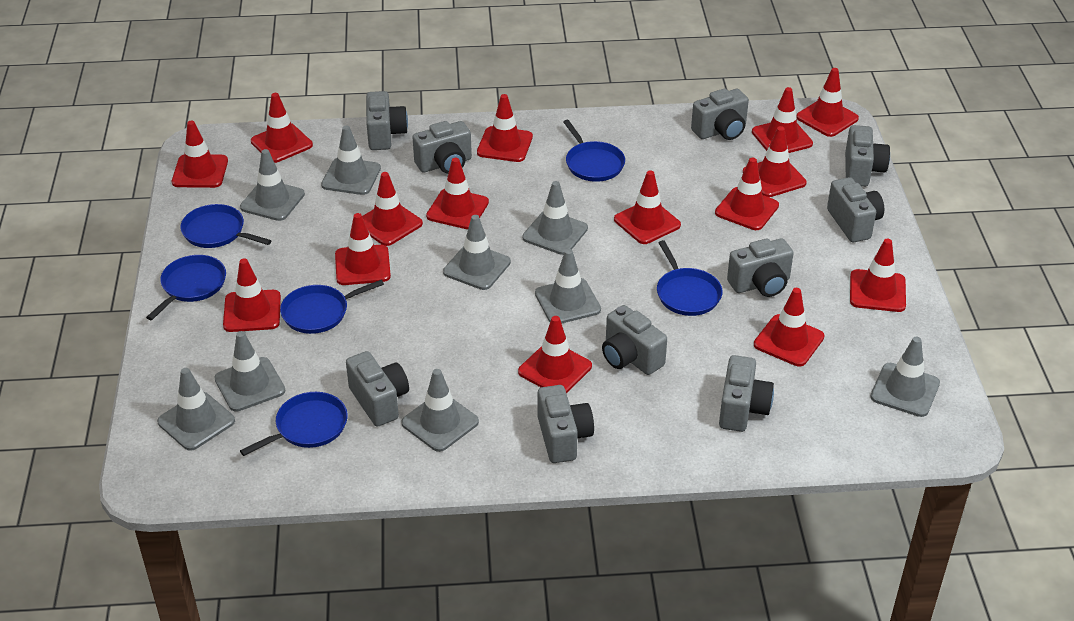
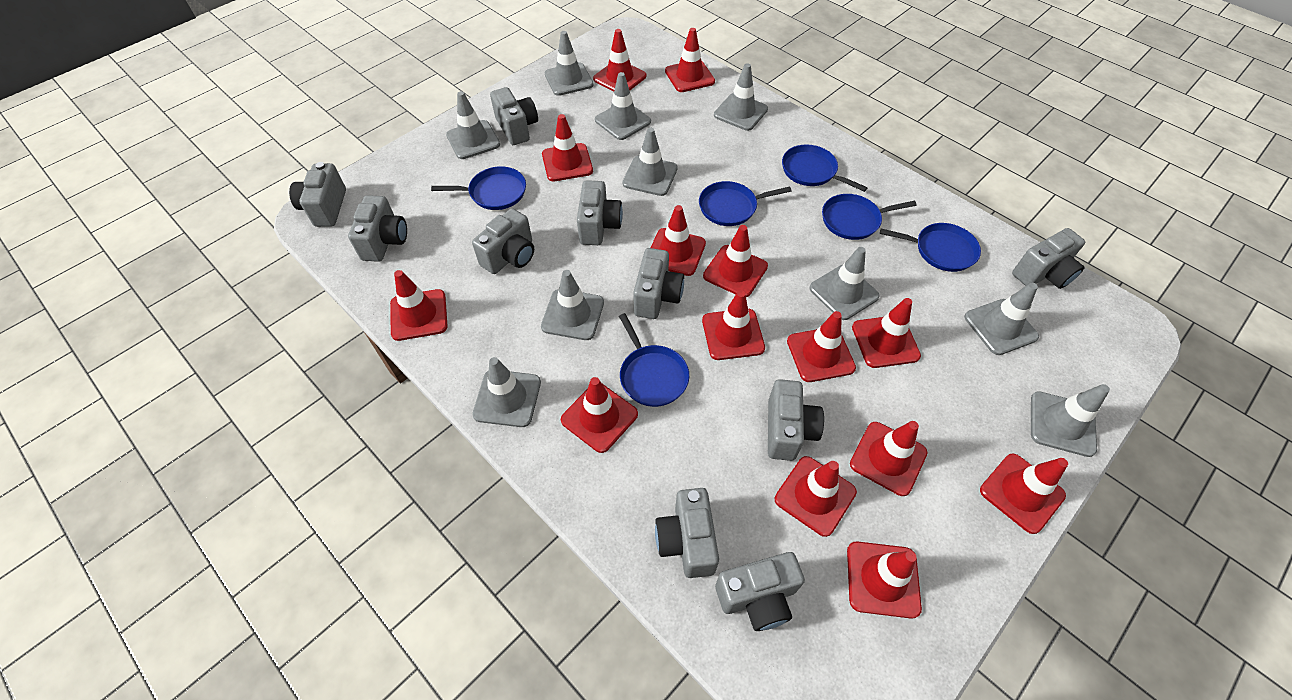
grey traffic cone: [157,368,235,451] [214,331,286,412] [240,149,305,221] [321,126,381,195] [401,369,479,452] [443,215,511,290] [522,181,588,255] [535,249,601,323] [871,337,940,417] = 9 -> [446,91,500,159] [472,357,541,427] [541,270,604,340] [544,31,594,96] [595,72,651,140] [623,128,678,196] [714,63,768,131] [809,247,880,320] [964,283,1039,355] [1031,384,1110,457] = 10
red traffic cone: [172,120,228,188] [223,258,281,332] [251,93,313,163] [335,213,391,285] [362,172,423,246] [426,158,489,229] [477,94,533,162] [518,316,592,393] [614,171,681,244] [715,158,779,230] [743,126,807,197] [752,87,813,153] [754,288,824,366] [796,68,859,137] [850,238,906,312] = 15 -> [390,270,448,341] [542,114,593,181] [561,377,638,453] [593,29,646,92] [651,205,706,276] [665,28,715,92] [702,290,765,360] [703,225,768,297] [775,456,857,537] [787,311,856,382] [847,542,922,619] [850,421,927,496] [852,298,921,368] [980,453,1068,534] = 14

